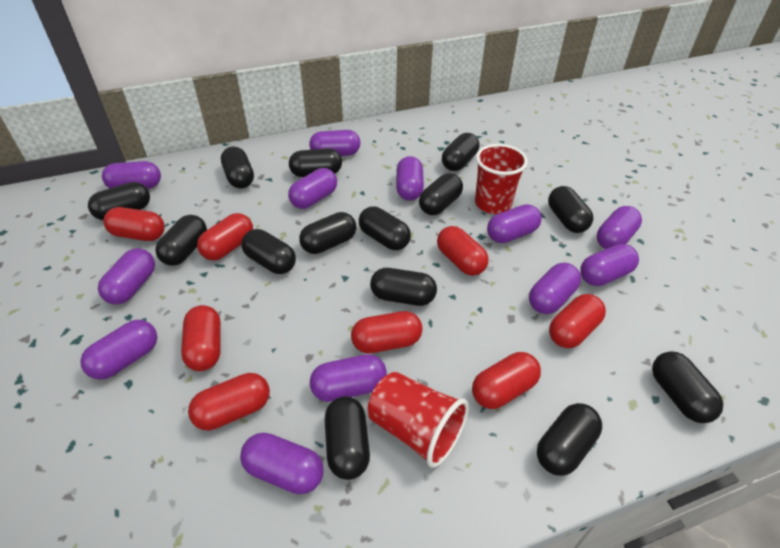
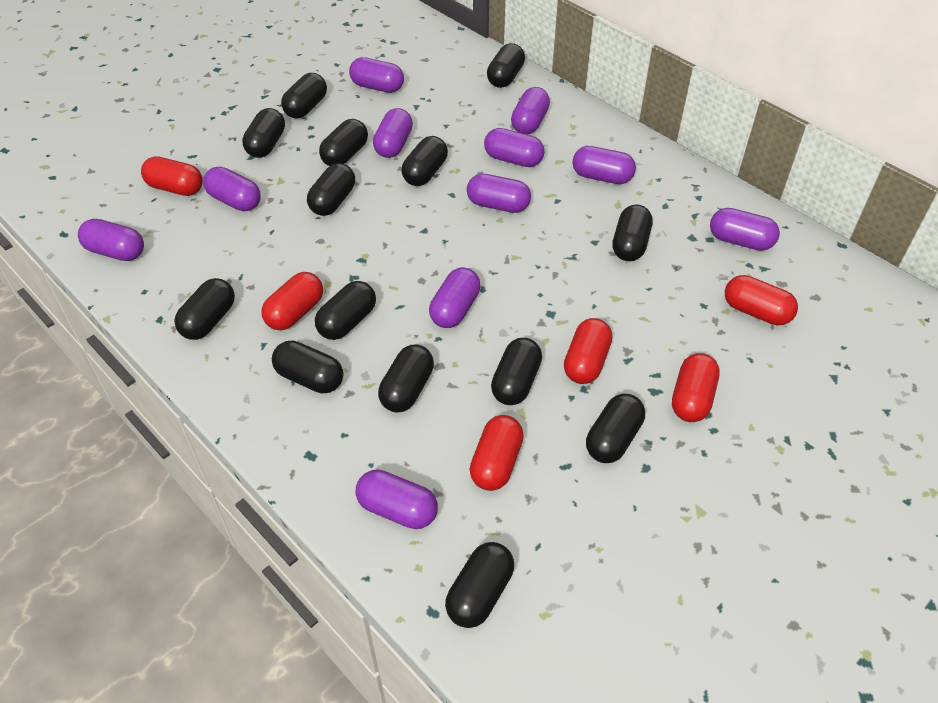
purple capsule: [80,320,157,380] [98,248,155,304] [102,161,161,189] [240,433,323,494] [288,168,337,209] [309,130,360,156] [310,354,387,402] [396,156,424,201] [487,204,542,243] [529,262,581,314] [580,244,639,286] [597,206,642,249] = 12 -> [78,219,144,261] [203,166,261,211] [349,57,404,93] [356,469,438,529] [373,108,413,158] [429,267,481,328] [467,174,531,213] [484,128,545,167] [511,87,550,134] [572,146,636,184] [710,208,780,251] = 11
red capsule: [103,207,165,241] [181,305,221,371] [188,373,270,430] [197,213,253,261] [351,311,423,353] [437,226,489,276] [472,352,541,409] [549,294,606,348] = 8 -> [141,156,203,196] [261,272,323,330] [470,415,524,491] [564,318,612,384] [672,353,720,422] [725,275,798,325] = 6
red cup: [368,372,469,468] [475,144,528,214] = 2 -> none = 0

